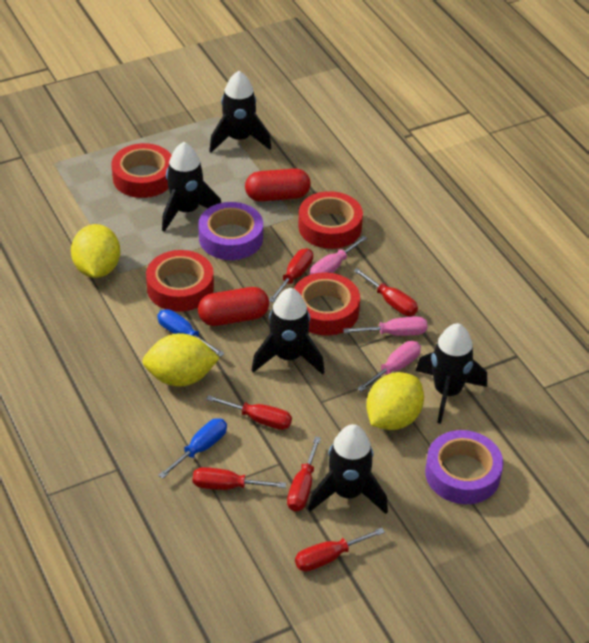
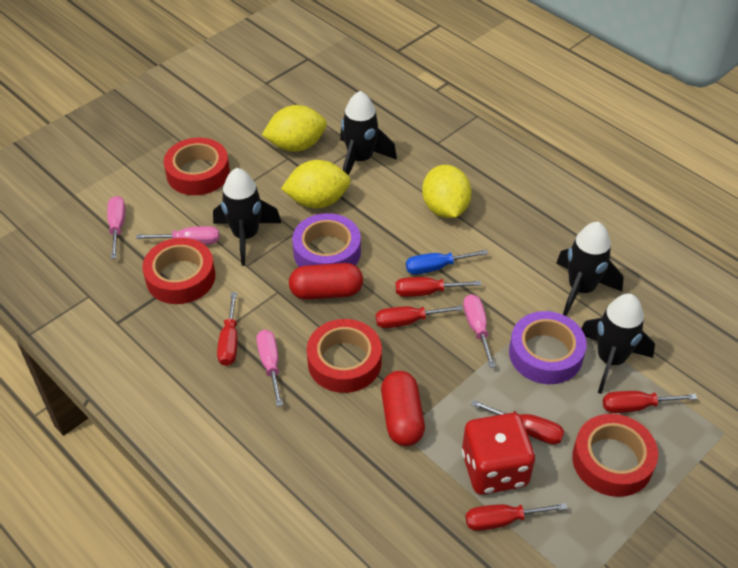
black rocket: [162,142,221,232] [209,71,271,152] [251,288,325,375] [308,424,388,514] [416,323,487,424] = 5 -> [213,168,281,266] [340,91,397,176] [556,222,624,316] [581,293,655,394] = 4
blue screwdriver: [157,309,225,356] [158,418,227,479] = 2 -> [406,250,488,275] = 1
pink screwdriver: [310,236,367,275] [343,316,427,336] [357,341,421,392] = 3 -> [107,196,125,259] [136,226,219,245] [256,330,283,407] [463,294,496,368] = 4
red dice: none = 0 -> [462,413,535,495] = 1

